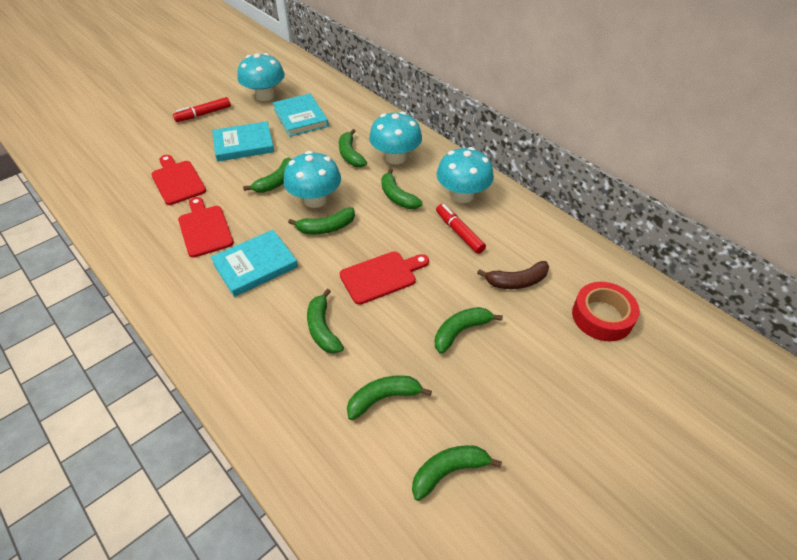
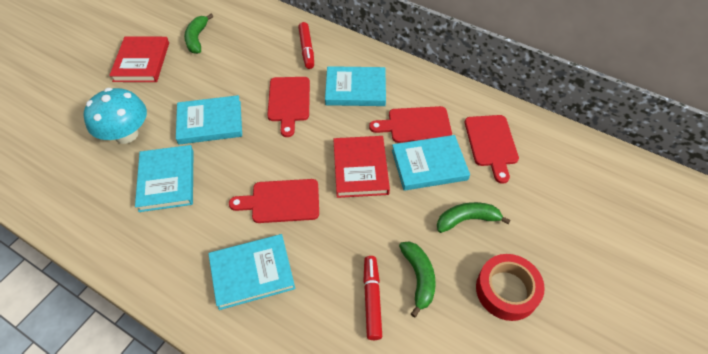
brown banana: [477,261,549,289] = 1 -> none = 0
green banana: [243,158,292,193] [288,207,355,234] [307,289,344,354] [339,129,367,167] [347,375,432,420] [381,168,423,209] [412,445,502,501] [435,307,503,354] = 8 -> [184,14,213,54] [399,241,436,317] [437,202,511,233] = 3
red book: none = 0 -> [109,36,169,82] [333,136,390,198] = 2
red cutting board: [151,155,206,205] [178,197,234,258] [340,251,429,305] = 3 -> [229,179,319,223] [267,77,310,137] [369,106,452,143] [465,115,519,184] = 4
turquoise book: [211,230,298,297] [212,121,274,162] [273,94,329,137] = 3 -> [135,145,193,212] [176,95,242,145] [208,234,295,310] [325,66,386,106] [392,135,470,191] = 5
turquoise mushroom: [238,53,285,101] [284,151,341,208] [369,112,422,164] [437,147,494,203] = 4 -> [83,88,147,144] = 1

